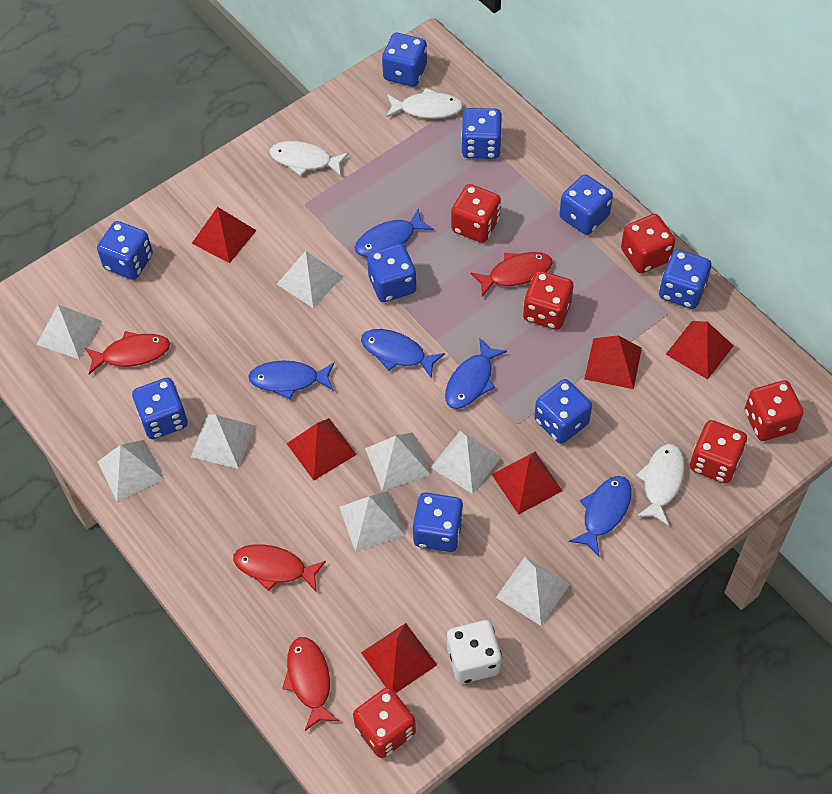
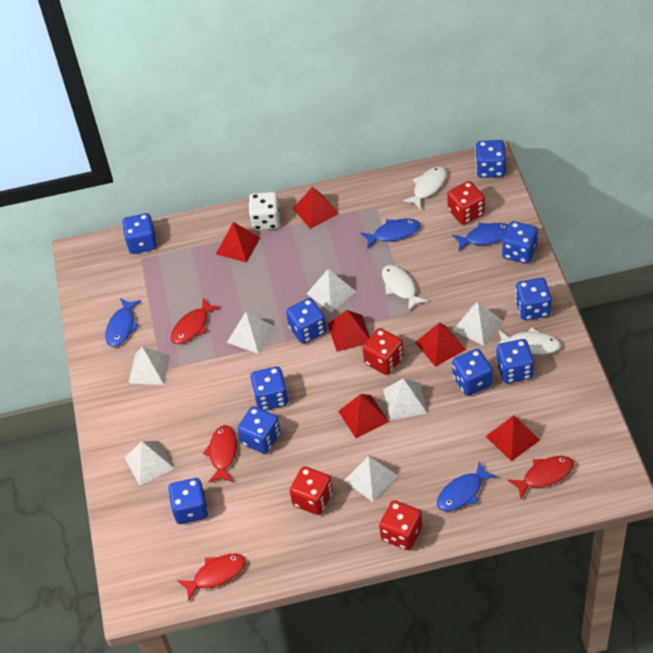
blue dice: [97,221,153,280] [132,378,187,439] [367,244,416,302] [382,33,427,87] [413,493,463,552] [461,108,502,159] [534,379,592,444] [560,174,613,235] [659,249,712,309] = 9 -> [122,213,157,254] [168,478,208,524] [237,406,281,454] [250,366,288,410] [286,298,326,344] [452,349,493,396] [475,140,506,178] [496,339,534,383] [502,221,538,264] [515,278,552,320] = 10
blue fish: [248,360,334,400] [355,209,434,257] [361,329,445,379] [445,338,507,409] [569,476,632,556] = 5 -> [105,298,141,347] [360,218,420,248] [437,461,497,511] [452,223,509,251] = 4
red dice: [353,687,416,758] [451,184,501,243] [523,271,573,330] [621,214,675,273] [690,420,747,484] [745,380,804,441] = 6 -> [290,466,333,515] [363,328,404,375] [379,500,422,550] [447,181,485,225] = 4
white pyramid: [36,305,102,360] [97,440,164,502] [191,414,255,469] [277,251,343,308] [339,491,405,552] [365,433,431,491] [431,431,502,494] [496,557,570,626] = 8 -> [125,441,174,485] [128,346,170,385] [227,312,275,354] [307,269,356,312] [344,455,398,502] [383,378,427,420] [453,302,503,346] = 7

